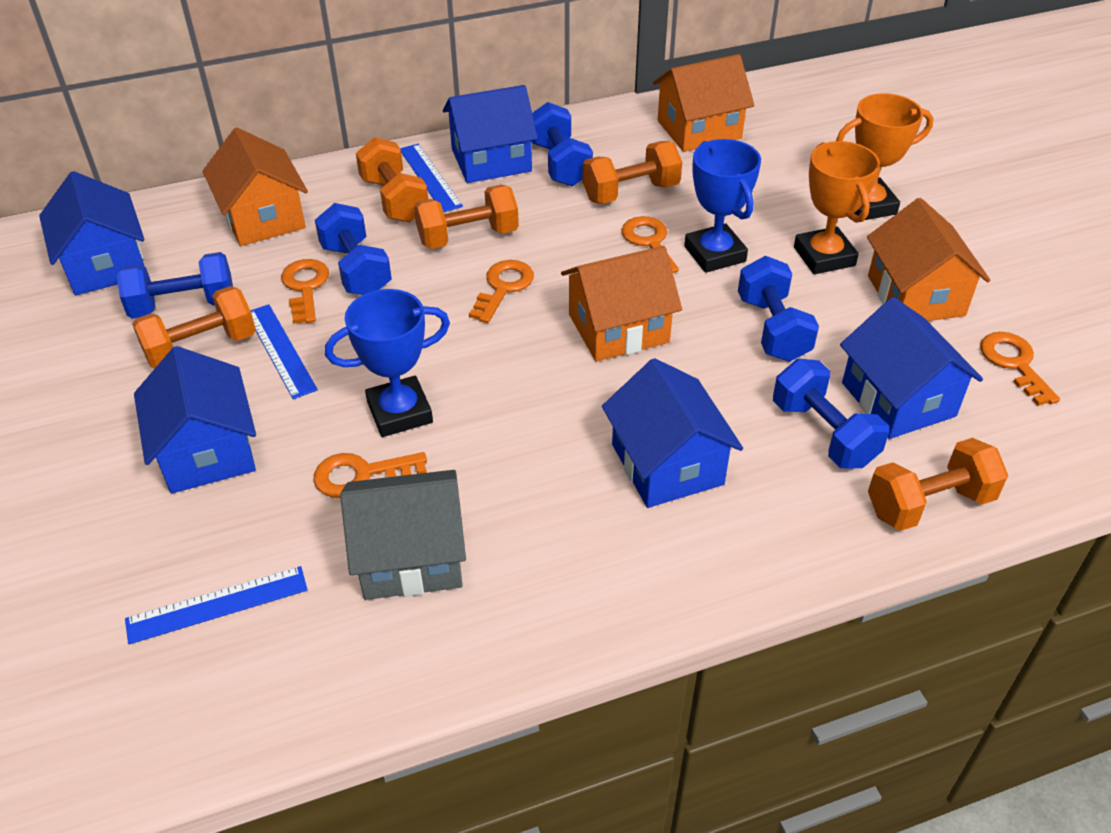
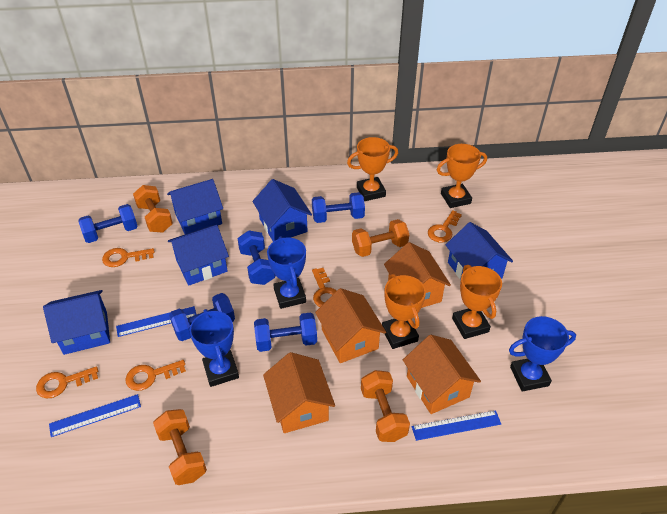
blue trophy: [325,289,450,437] [684,139,761,273] = 2 -> [189,309,239,387] [267,236,306,309] [509,316,576,392] = 3
grey house: [340,470,466,600] = 1 -> none = 0
orange dumbbell: [132,286,256,369] [356,137,428,222] [414,184,519,249] [583,141,682,204] [868,438,1008,531] = 5 -> [133,185,173,233] [153,409,207,485] [352,219,409,257] [361,370,410,442] = 4
orange trophy: [794,141,880,274] [836,93,934,220] = 2 -> [347,137,398,201] [382,274,426,349] [437,144,487,208] [452,265,502,339] = 4

